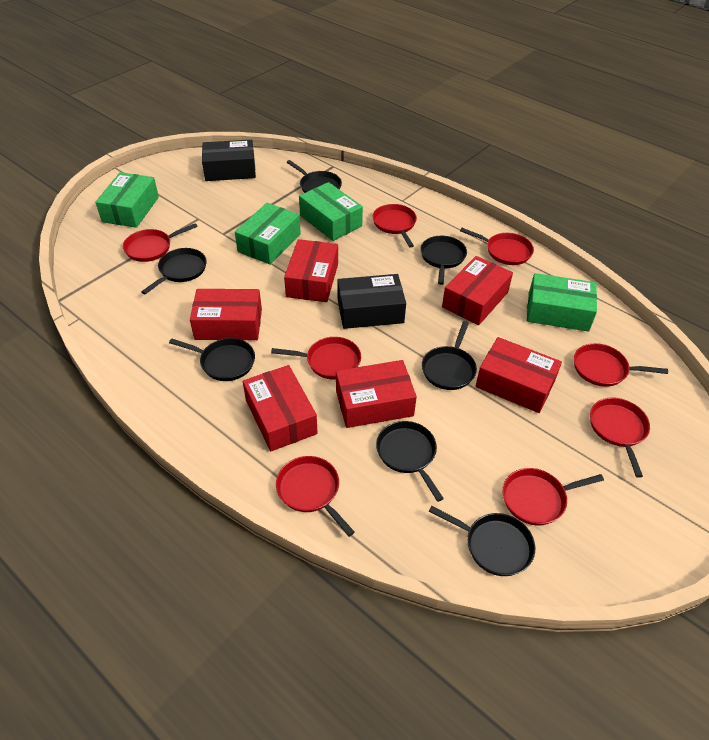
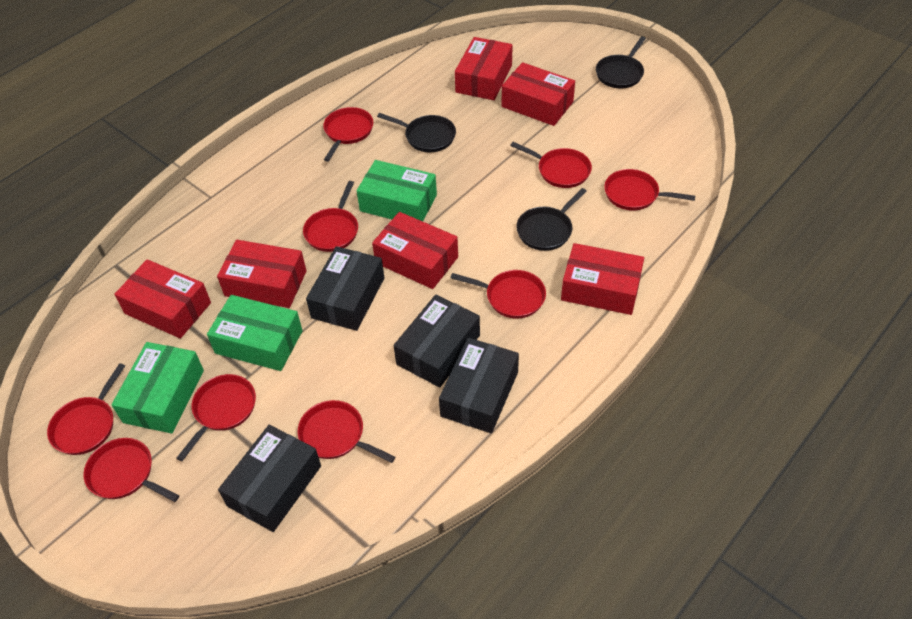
black box: [202,140,256,181] [337,274,406,329] = 2 -> [218,425,321,532] [306,246,384,331] [394,295,480,387] [439,338,519,433] = 4
black pan: [141,248,207,294] [169,338,255,381] [287,160,342,193] [376,421,444,502] [420,236,467,285] [422,321,477,390] [429,506,535,576] = 7 -> [377,113,456,152] [516,188,587,251] [596,36,646,88] = 3
green box: [95,172,159,228] [235,203,301,265] [299,182,363,241] [527,273,597,332] = 4 -> [111,342,204,434] [207,295,303,371] [357,160,437,221] = 3
red pan: [123,223,198,262] [271,337,361,380] [276,456,355,537] [372,204,417,248] [460,228,534,265] [503,468,604,525] [574,343,668,387] [590,398,650,478] = 8 -> [47,363,125,455] [83,438,180,502] [177,374,256,461] [298,400,395,463] [303,181,358,252] [323,107,373,162] [451,270,546,319] [510,142,592,188] [604,169,695,211] = 9

